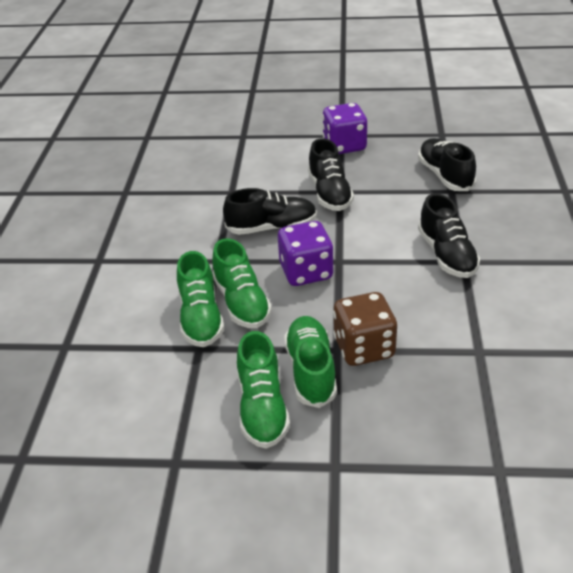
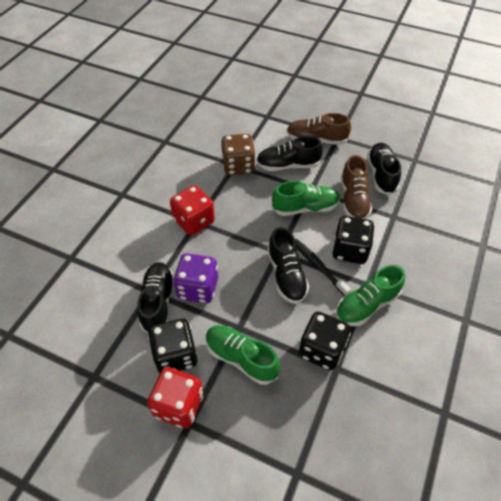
black dice: none = 0 -> [148,319,198,373] [299,312,351,370] [332,216,374,264] = 3
black toothbrush: none = 0 -> [295,239,351,296] = 1
brown shoe: none = 0 -> [287,113,351,145] [341,155,372,219] = 2
green shoe: [177,251,224,347] [212,238,272,328] [237,331,290,449] [284,316,337,408] = 4 -> [206,325,280,385] [272,181,340,216] [336,265,405,326] = 3
purple dice: [278,221,334,286] [322,103,367,154] = 2 -> [173,253,218,304] = 1
red dice: none = 0 -> [147,367,204,428] [170,185,215,236] = 2

